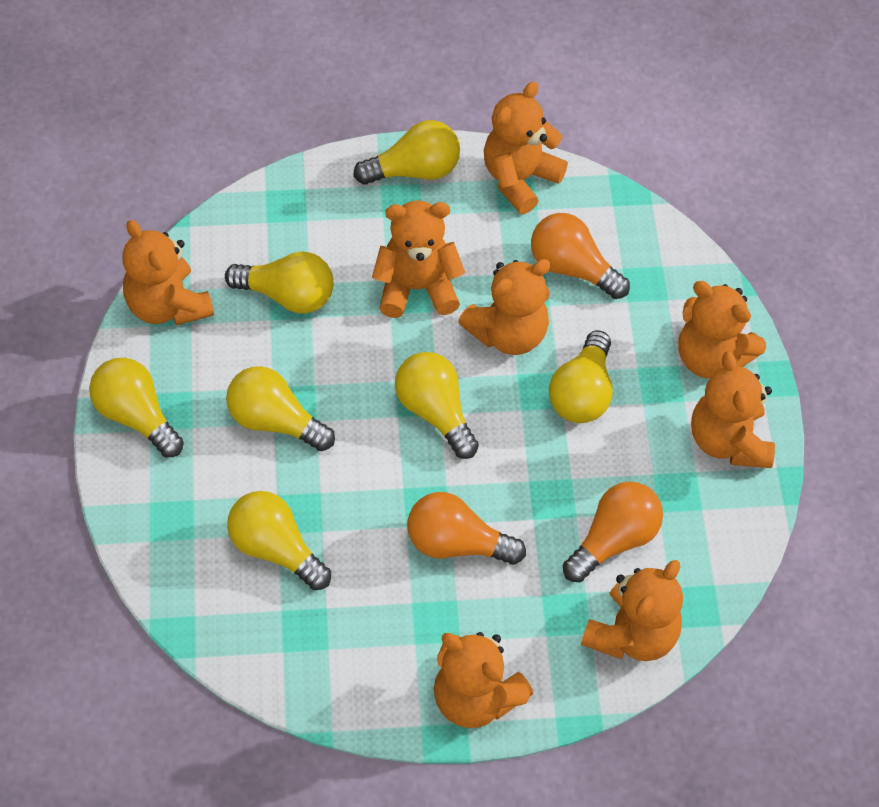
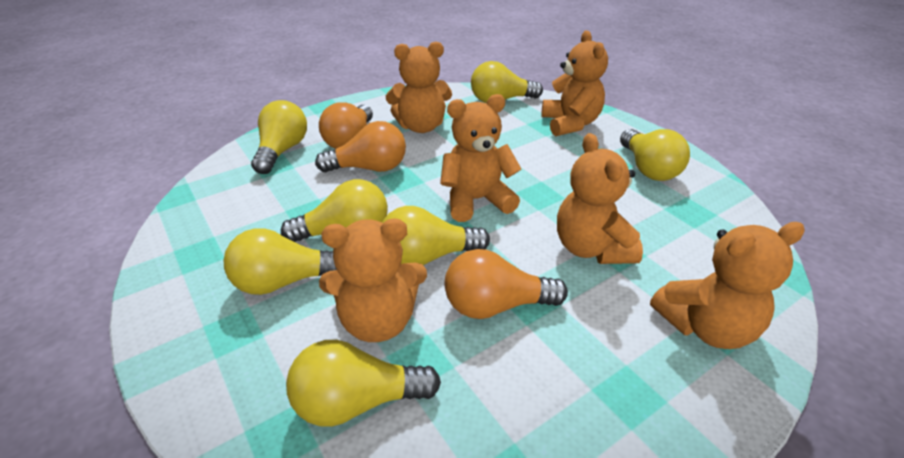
orange teddy bear: [122,220,214,326] [372,200,465,318] [434,632,533,728] [458,259,551,355] [484,82,568,214] [581,560,683,661] [678,281,766,379] [691,351,775,468] = 8 -> [319,219,427,342] [386,42,452,133] [440,94,521,222] [541,30,608,136] [557,133,643,264] [650,222,805,349] = 6

